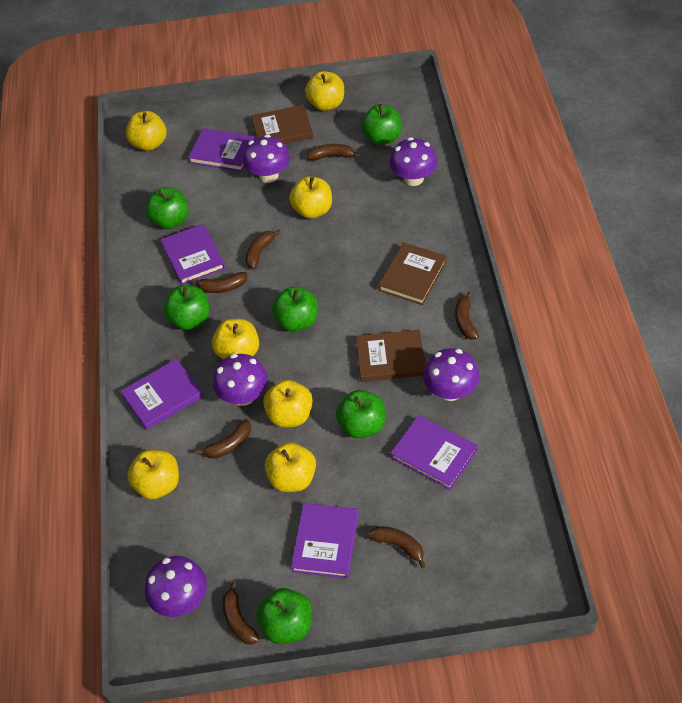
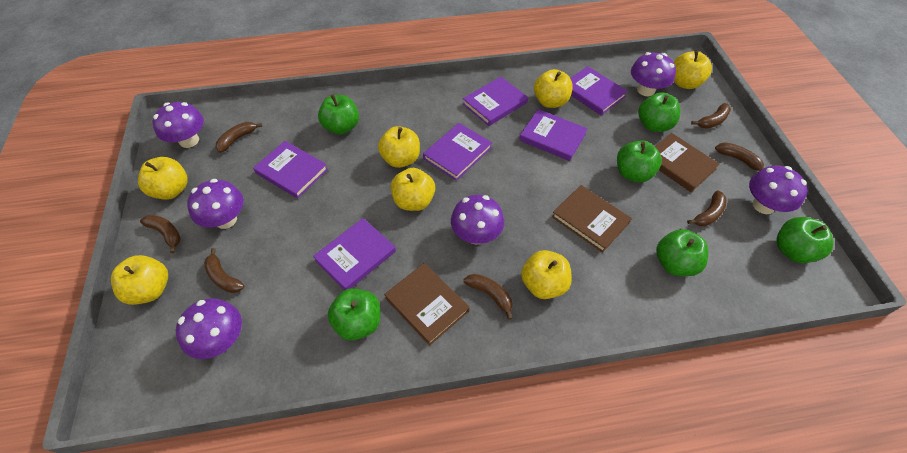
purple book: [120,359,203,430] [161,224,225,285] [188,128,255,172] [291,503,359,579] [390,415,478,490] = 5 -> [253,141,328,198] [313,218,396,290] [423,123,492,181] [462,77,528,126] [519,109,588,161] [570,66,628,115] = 6
purple mushroom: [145,556,207,617] [213,354,268,406] [243,135,290,183] [389,137,438,186] [423,348,479,401] = 5 -> [152,102,204,148] [176,298,242,359] [187,179,244,229] [451,195,504,245] [631,52,676,96] [749,166,808,214] = 6

